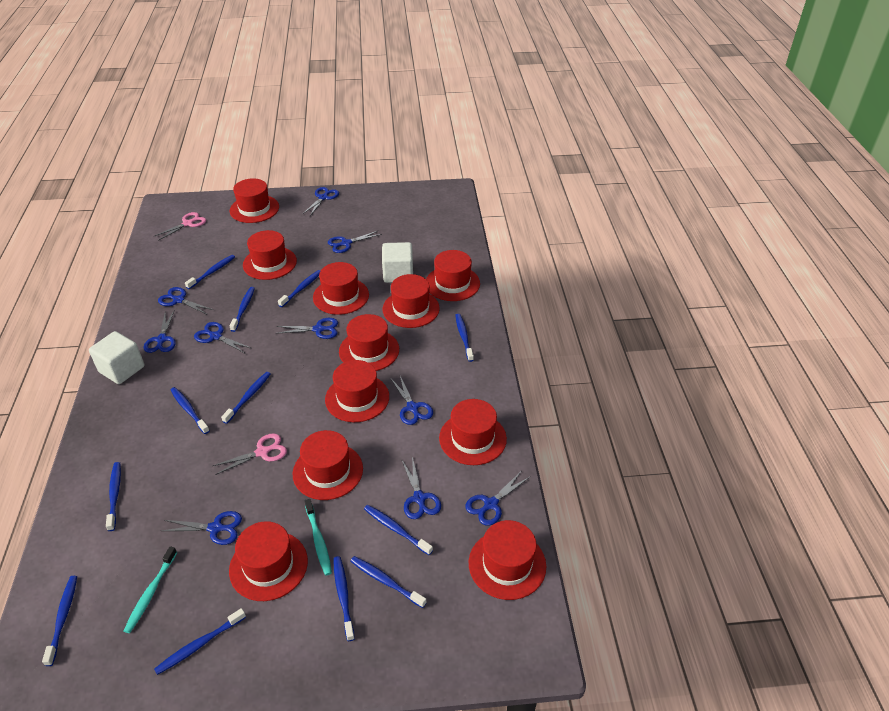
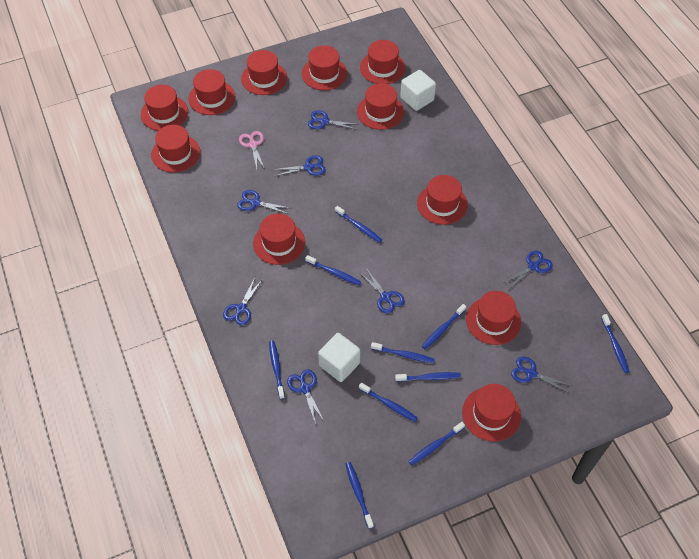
blue scissors: [144,310,176,353] [158,287,213,314] [162,511,242,545] [194,322,251,353] [276,318,338,339] [303,187,339,216] [328,230,382,253] [390,376,433,425] [402,457,441,519] [465,472,530,526] = 10 -> [223,278,263,325] [237,190,289,214] [273,155,326,176] [287,370,324,424] [308,110,357,130] [360,268,405,314] [504,251,553,288] [511,357,572,393] = 8
blue toothbrush: [42,576,77,666] [106,462,121,531] [154,608,246,675] [171,387,210,434] [185,255,235,289] [221,372,271,424] [230,287,255,332] [278,270,321,307] [333,556,355,641] [350,556,427,608] [364,505,433,555] [455,314,474,362] = 12 -> [269,340,285,399] [305,255,361,285] [335,206,382,243] [346,462,374,529] [359,383,418,422] [371,342,435,363] [395,372,461,382] [408,422,465,466] [422,304,466,349] [601,314,629,373] = 10
pink scissors: [155,212,206,241] [213,433,287,475] = 2 -> [239,131,265,170] = 1
turquoise toothbrush: [124,546,177,633] [305,499,332,576] = 2 -> none = 0

